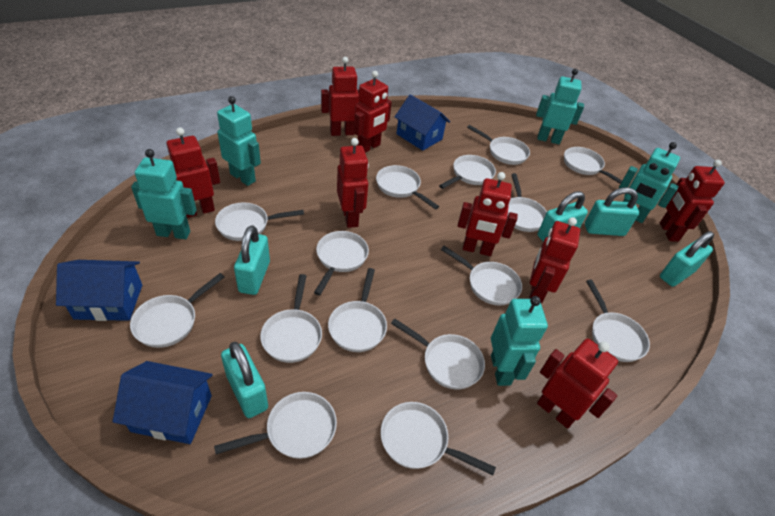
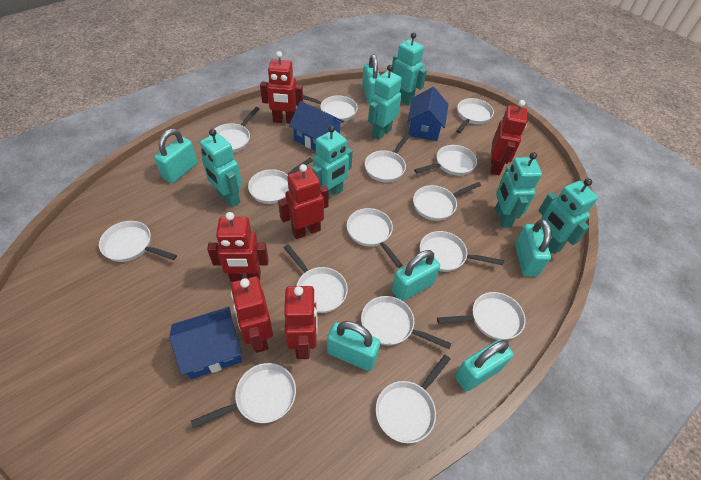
red robot: [167,127,220,218] [321,57,359,136] [337,138,369,228] [354,71,392,153] [458,172,518,256] [529,217,580,304] [537,339,618,429] [660,160,725,242] = 8 -> [207,212,269,282] [231,277,273,353] [260,51,303,124] [278,164,329,239] [284,286,317,359] [490,100,527,175] = 6
turquoise padlock: [221,342,268,418] [234,225,270,295] [537,191,588,242] [585,187,639,236] [660,231,714,287] = 5 -> [154,129,198,183] [327,321,380,371] [362,54,380,104] [392,250,440,301] [455,339,513,391] [515,219,551,276] = 6
turquoise robot: [131,149,197,239] [217,96,261,186] [491,296,548,386] [536,69,584,144] [619,142,680,223] = 5 -> [200,129,242,207] [312,125,353,199] [368,65,402,140] [391,32,427,106] [495,152,542,228] [538,178,598,254] = 6

